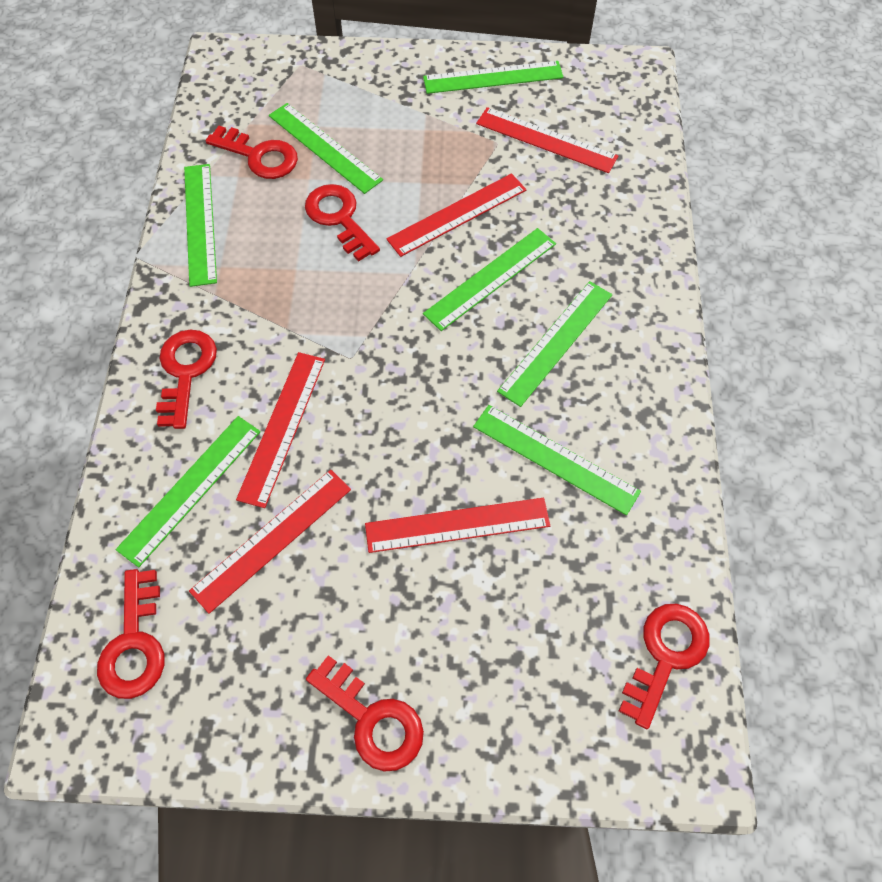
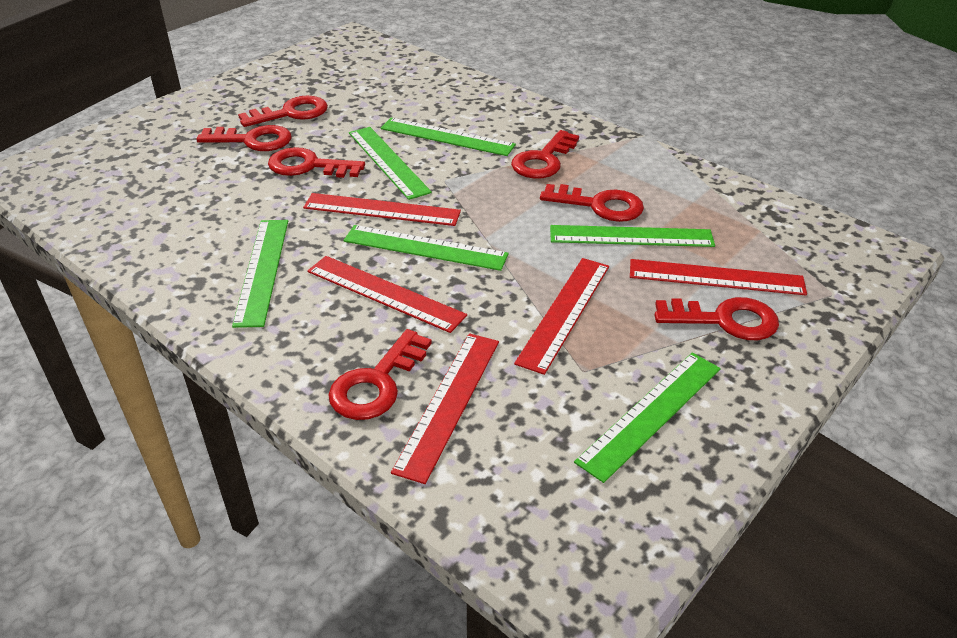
green ruler: [116,416,261,567] [184,164,217,287] [269,103,383,194] [423,61,563,94] [423,228,556,331] [473,405,641,515] [497,281,612,407] = 7 -> [232,220,288,328] [344,225,509,271] [349,127,432,200] [381,118,516,156] [550,225,715,247] [574,353,721,483] = 6
red key: [97,569,164,699] [156,329,217,429] [206,126,298,179] [305,184,380,261] [306,655,424,772] [619,604,710,729] = 6 -> [196,125,292,151] [238,96,328,127] [268,147,365,178] [328,329,432,420] [511,130,579,179] [540,184,644,222] [655,297,779,340] = 7

